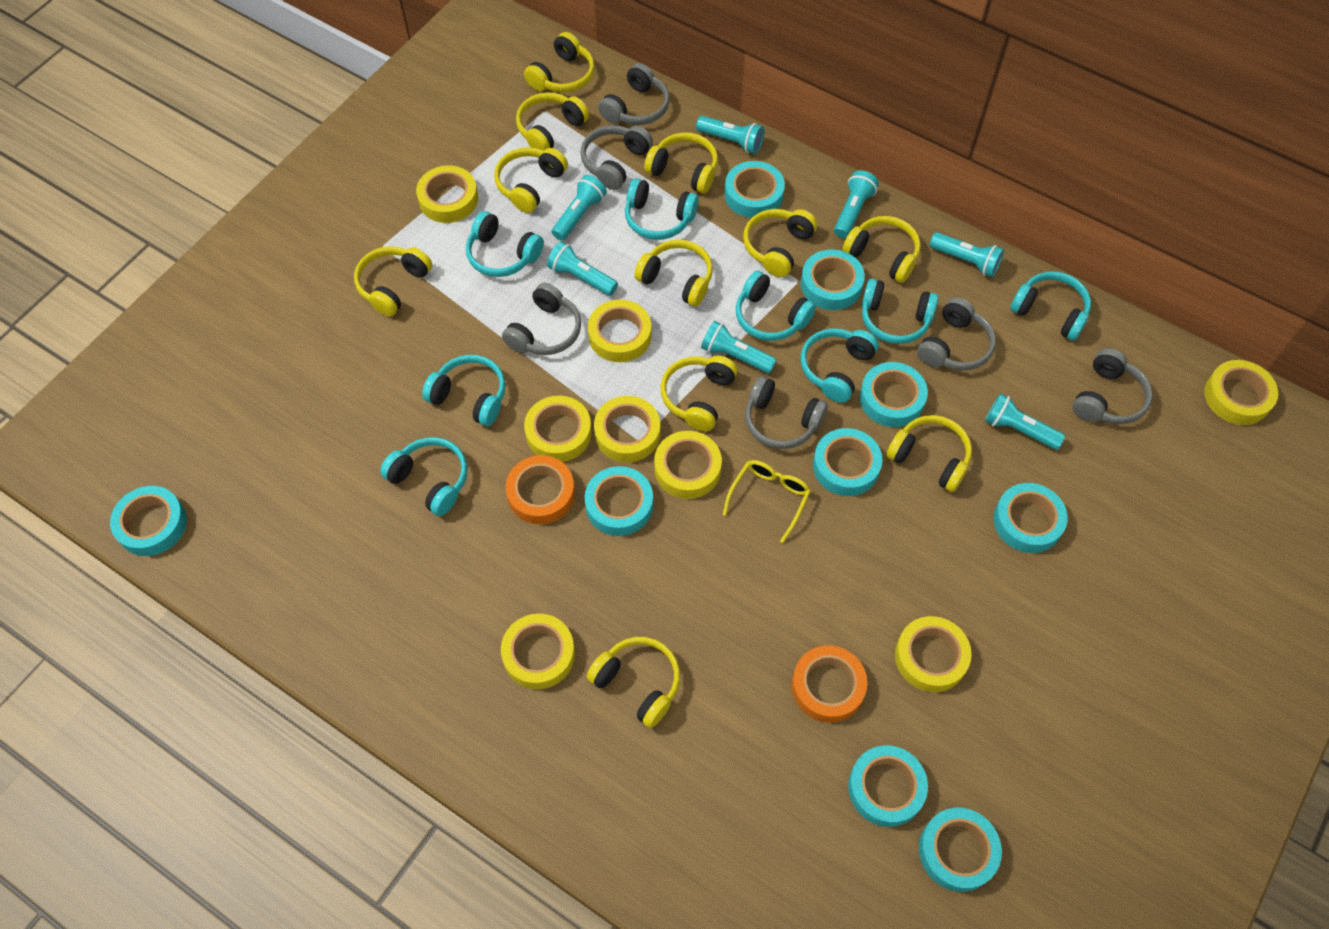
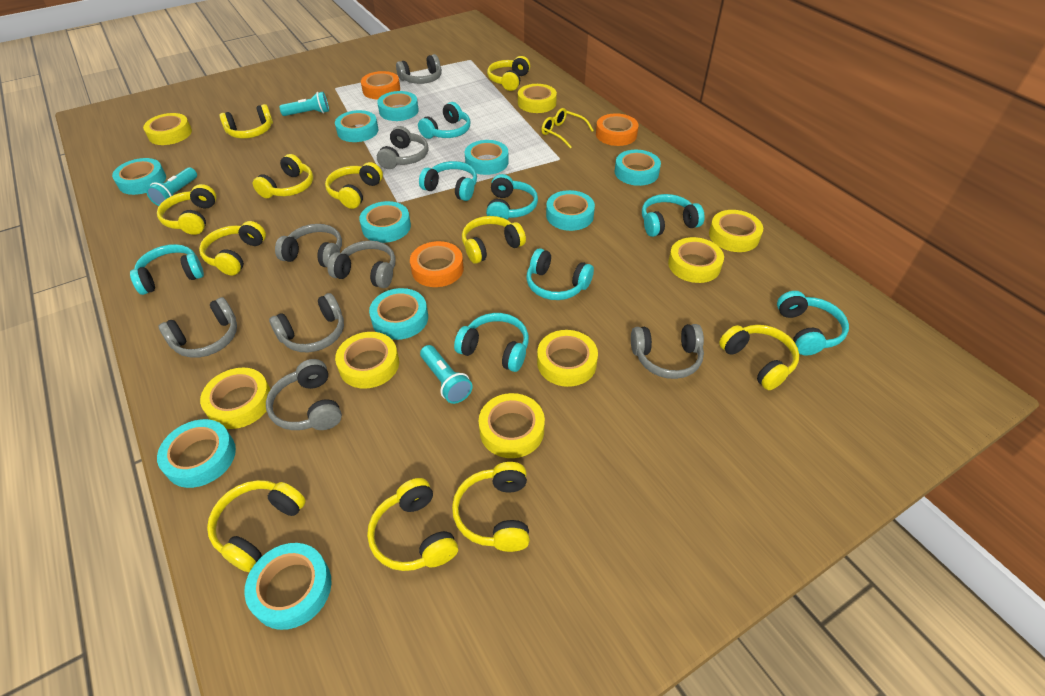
grey headphones: [502,283,581,355] [581,125,653,190] [598,63,670,125] [745,376,828,449] [917,297,996,371] [1073,348,1153,424] = 6 -> [158,297,237,358] [266,359,342,430] [269,293,344,352] [275,224,342,267] [327,240,395,288] [377,126,429,169] [396,54,442,84] [631,324,704,379] = 8
orange tape: [505,455,575,524] [792,645,867,723] = 2 -> [361,71,400,99] [410,241,464,287] [596,113,638,146] = 3
turquoise flashlight: [547,241,618,296] [552,175,607,240] [696,116,765,154] [701,321,777,373] [834,170,879,238] [929,232,1004,277] [985,393,1065,450] = 7 -> [146,167,197,206] [279,92,329,116] [420,345,473,404] = 3
turquoise tape: [110,486,187,556] [585,466,653,536] [725,161,785,218] [801,249,865,310] [813,428,883,496] [848,745,928,827] [860,362,928,427] [919,808,1002,892] [993,483,1068,553] = 9 -> [112,158,166,195] [157,419,236,488] [244,543,331,630] [335,110,378,142] [359,201,411,243] [369,288,428,340] [377,91,419,121] [465,140,509,175] [546,190,595,231] [615,150,661,186] = 10

